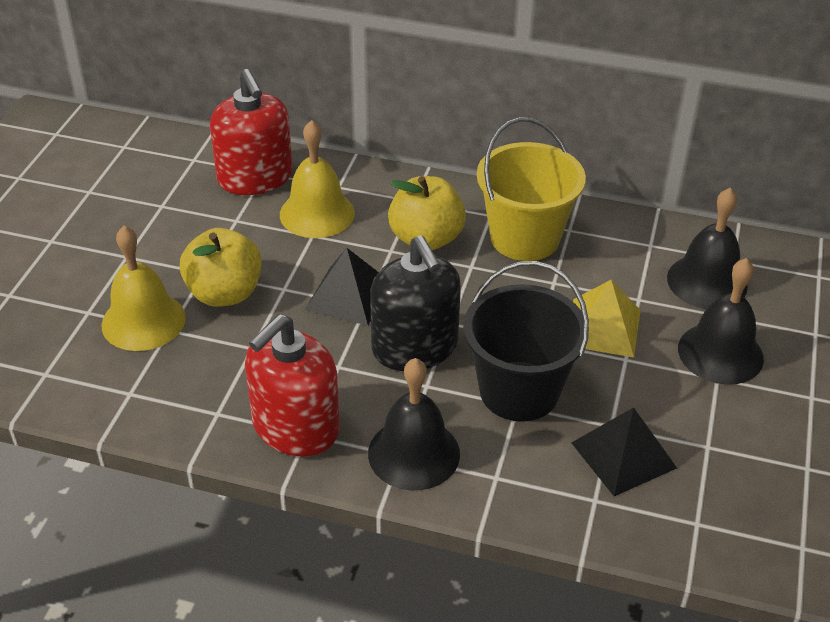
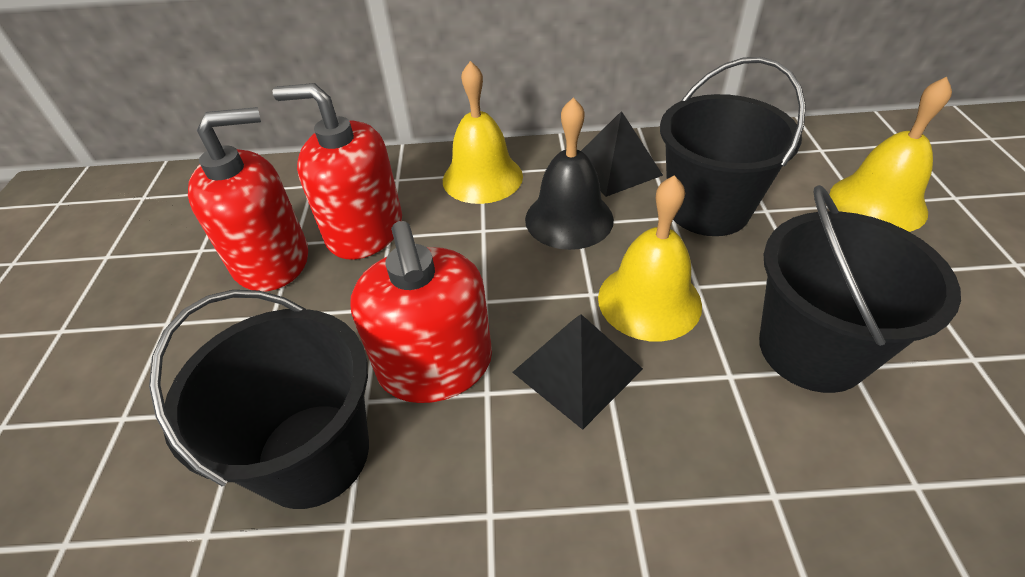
black bell: [368,358,460,490] [667,188,748,309] [678,258,764,385] = 3 -> [525,97,614,250] = 1
black bucket: [463,261,589,422] = 1 -> [149,290,369,509] [660,57,806,236] [759,185,961,393] = 3
black soap dispenser: [370,236,461,371] = 1 -> none = 0
red soap dispenser: [210,69,293,195] [245,314,340,456] = 2 -> [188,107,308,292] [273,83,402,260] [350,221,492,403] = 3
yellow apple: [180,228,262,307] [388,176,466,250] = 2 -> none = 0
yellow bell: [101,226,186,351] [280,120,355,238] = 2 -> [443,61,523,204] [598,175,702,341] [830,77,952,232] = 3
yellow bucket: [477,117,586,261] = 1 -> none = 0
yellow pyramid: [573,280,641,357] = 1 -> none = 0

